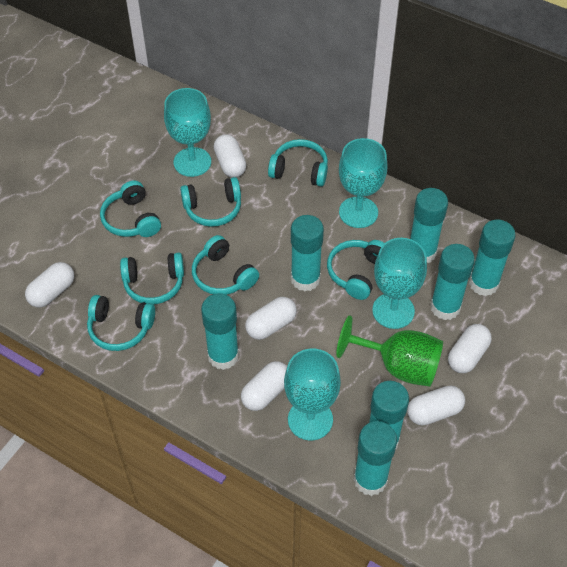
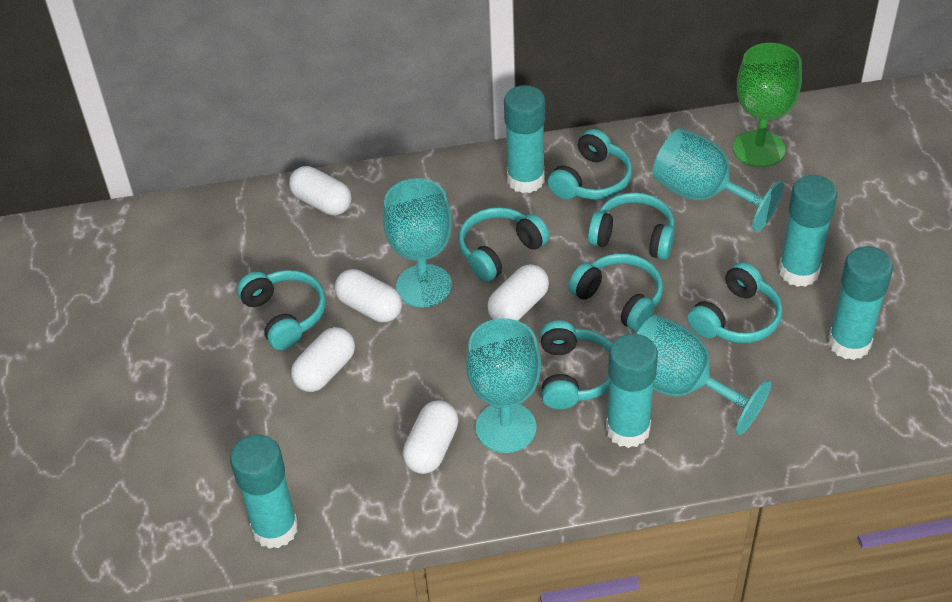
turquoise glue stick: [201,293,239,370] [291,215,324,291] [354,421,397,496] [369,381,409,450] [410,188,448,263] [430,244,475,320] [469,220,516,296] = 7 -> [230,434,298,549] [504,85,545,193] [606,334,658,448] [779,175,837,287] [828,246,893,360] = 5
white capsule: [25,262,74,308] [214,134,246,178] [241,361,287,411] [245,297,297,340] [407,385,465,425] [448,324,492,373] = 6 -> [289,166,351,215] [291,327,355,392] [335,269,402,322] [403,400,458,474] [487,264,549,321] = 5

